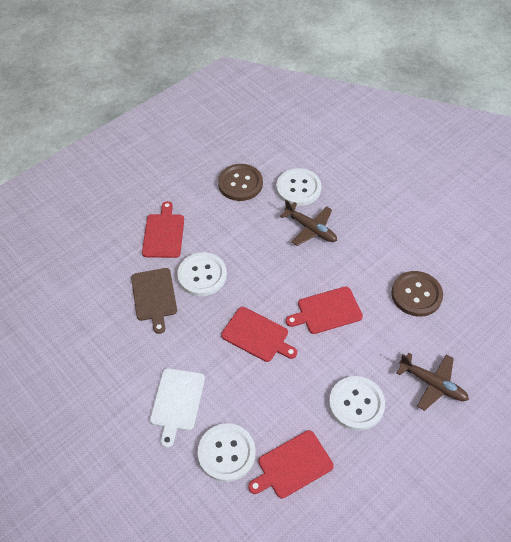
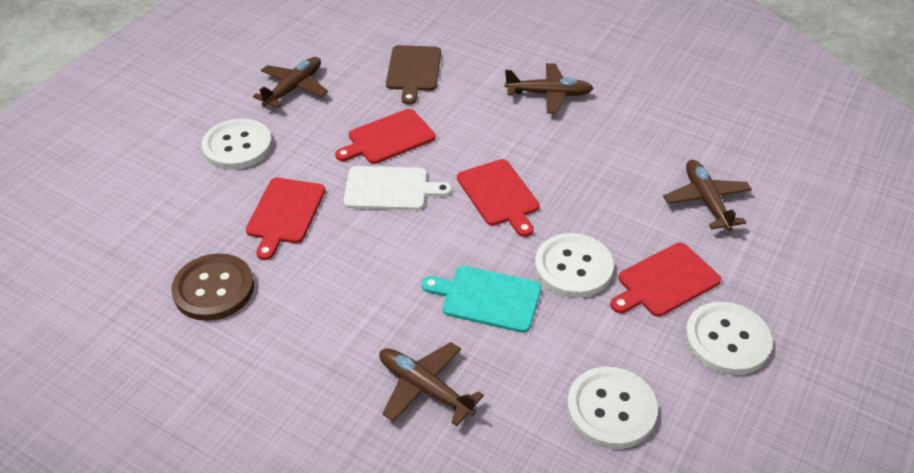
brown button: [218,164,263,201] [391,271,443,317] = 2 -> [171,253,254,321] = 1
brown plane: [280,200,337,246] [396,353,469,411] = 2 -> [253,57,328,108] [379,342,484,426] [504,63,593,114] [663,160,752,231] = 4
turquoise cutting board: none = 0 -> [422,266,541,333] = 1

